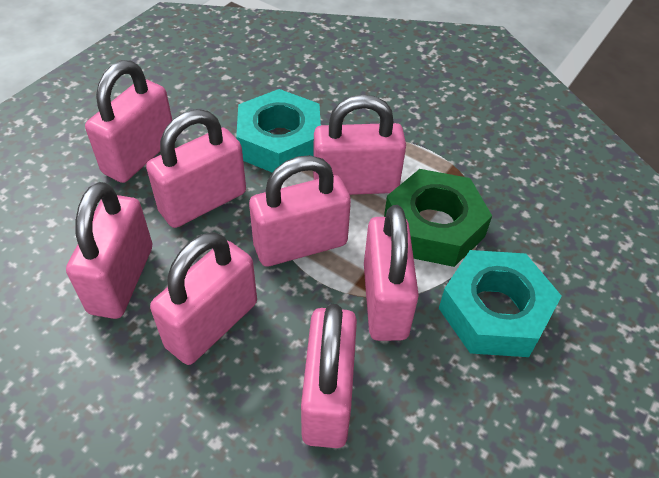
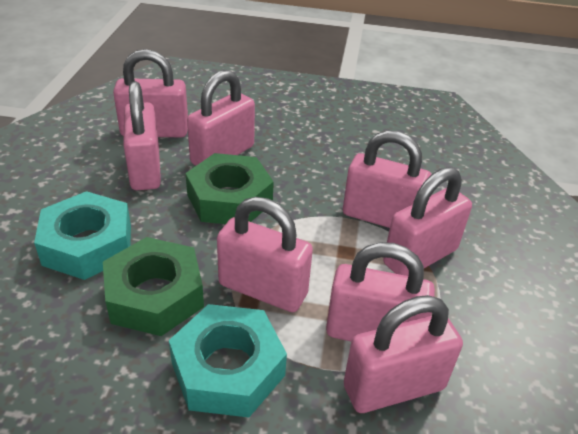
green nut: [384,169,492,267] = 1 -> [103,237,204,336] [186,153,274,224] = 2

